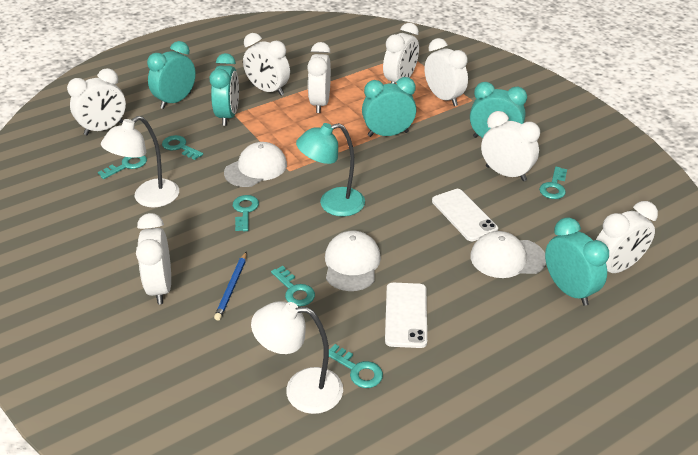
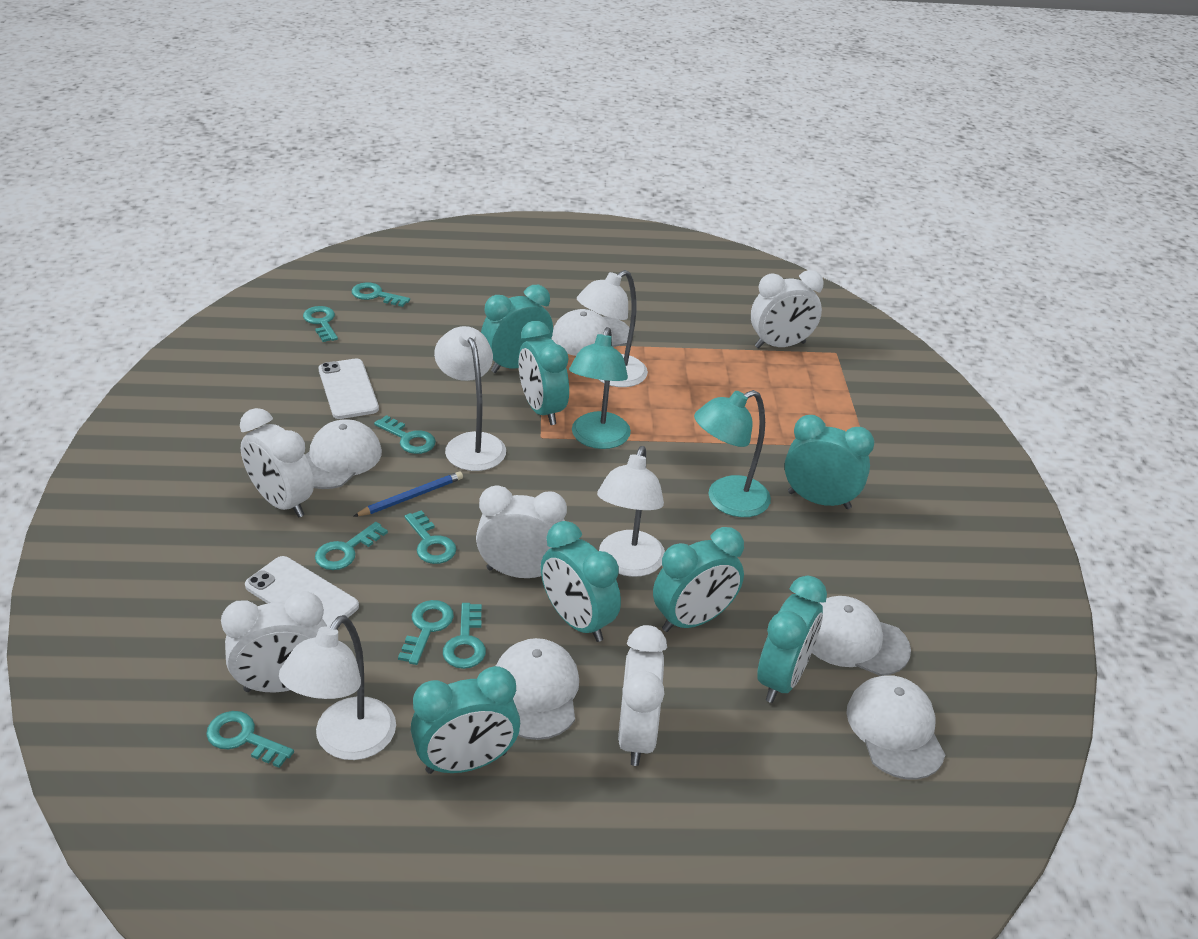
turquoise clock: [147,41,196,109] [210,53,239,126] [362,77,416,137] [470,82,527,138] [545,217,609,306] = 5 -> [411,666,520,774] [481,285,553,373] [518,321,569,425] [541,521,621,642] [653,527,744,632] [757,576,827,703] [784,415,874,509] = 7
turquoise key: [98,155,147,179] [162,135,203,160] [233,195,259,231] [271,266,315,307] [329,344,383,388] [539,167,567,199] = 6 -> [206,711,294,768] [303,306,338,342] [315,522,388,570] [352,282,410,307] [374,415,436,454] [398,600,454,665] [404,510,456,564] [443,603,486,669] = 8
turquoise lamp: [296,123,365,217] = 1 -> [569,327,631,449] [694,390,771,517] = 2
white cap: [224,142,287,187] [325,231,381,291] [470,231,546,278] = 3 -> [305,419,382,489] [496,638,579,740] [551,309,630,356] [812,596,911,676] [846,675,945,780] = 5
white clock: [67,68,126,135] [136,213,171,304] [243,33,290,96] [307,42,331,113] [383,23,419,84] [425,38,468,106] [481,111,540,181] [596,201,658,273] = 8 -> [221,591,327,692] [240,408,314,518] [476,485,567,578] [618,625,667,766] [751,270,824,348] = 5
white lamp: [101,116,179,207] [251,301,343,414] = 2 -> [279,615,396,760] [434,326,506,471] [577,270,648,387] [597,446,665,577] = 4

